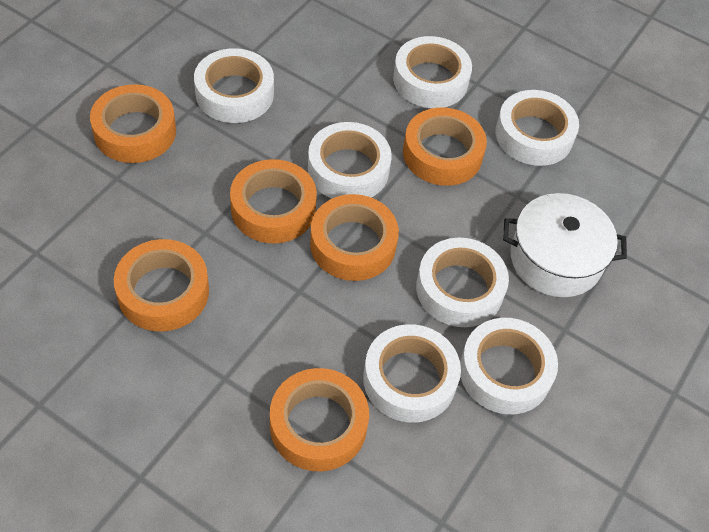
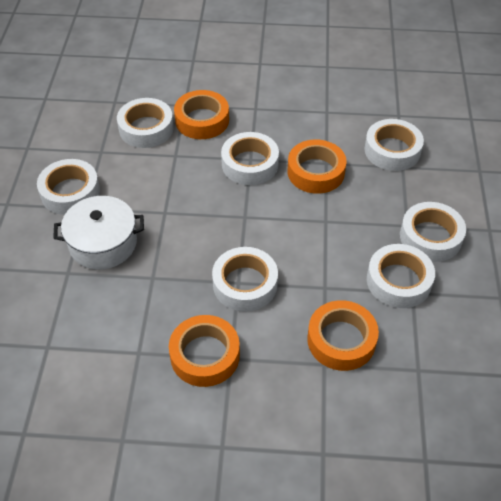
orange tape: [90,84,176,163] [114,239,209,331] [230,159,317,243] [270,368,369,471] [310,194,399,281] [403,107,487,186] = 6 -> [169,315,240,387] [174,90,229,139] [288,139,347,194] [307,300,379,371] = 4

